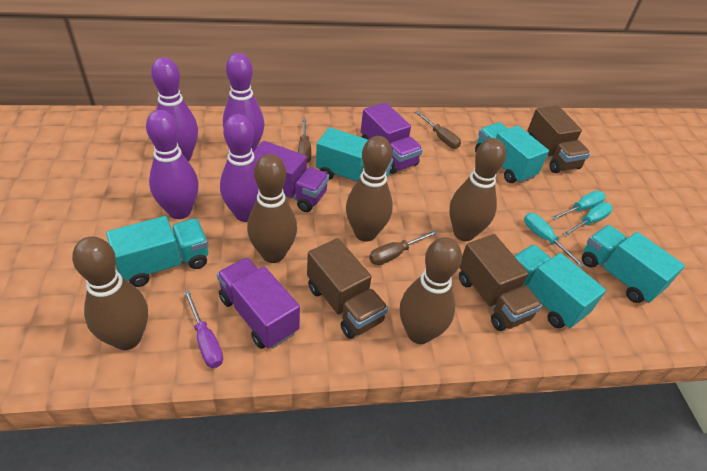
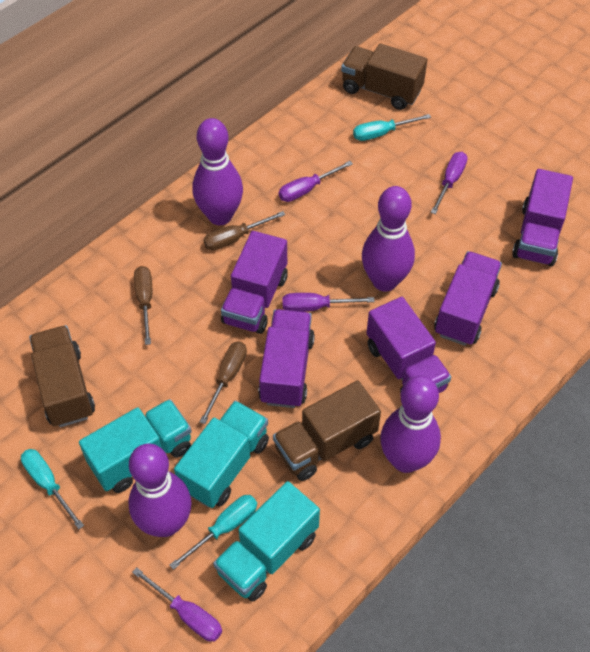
brown bowling pin: [72,236,148,350] [247,154,297,263] [346,136,393,242] [400,237,462,344] [449,138,506,241] = 5 -> none = 0
purple screwdriver: [184,291,223,368] = 1 -> [132,567,222,642] [279,161,353,202] [282,293,375,312] [431,152,468,214] = 4
purple truck: [217,257,300,349] [253,141,329,212] [361,102,423,174] = 3 -> [221,231,288,334] [258,309,315,408] [367,297,451,393] [434,251,502,346] [512,169,573,266] = 5
turquoise truck: [106,216,208,287] [316,127,393,182] [475,122,549,183] [514,245,606,328] [582,225,685,303] = 5 -> [79,399,192,493] [174,400,269,508] [213,481,320,602] = 3

